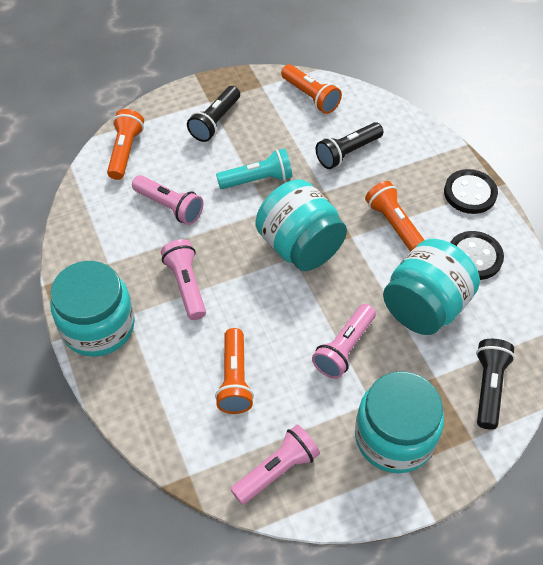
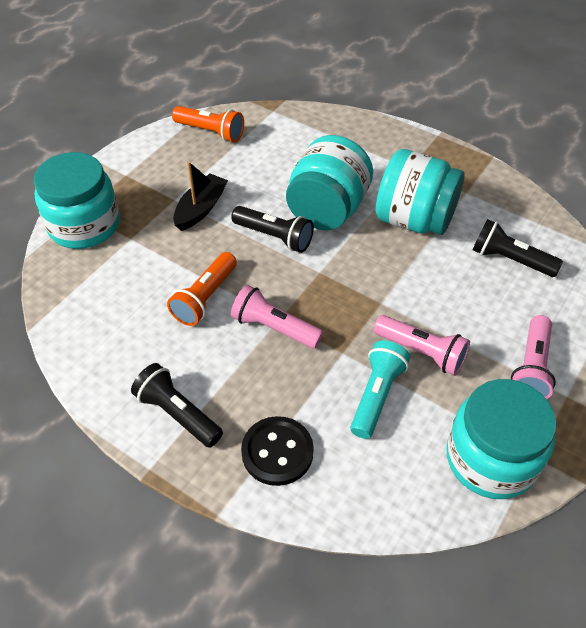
black boat: none = 0 -> [173,161,228,231] = 1
black button: [444,169,498,214] [450,231,504,280] = 2 -> [241,416,314,486] = 1
orange flashlight: [107,109,144,180] [215,328,254,414] [281,64,342,114] [365,181,424,252] = 4 -> [167,252,237,326] [172,106,244,142] = 2
pink flashlight: [132,175,203,225] [161,239,206,320] [231,425,320,505] [312,304,376,379] = 4 -> [231,285,324,349] [374,315,470,376] [511,315,556,399] = 3

